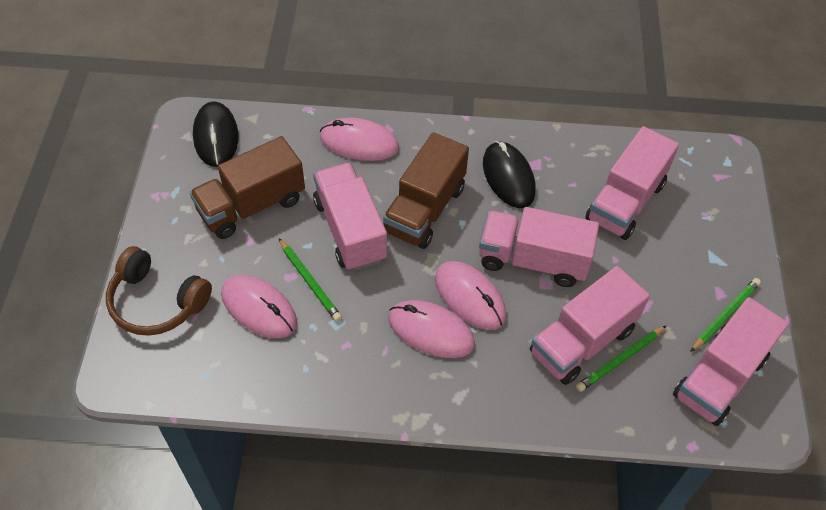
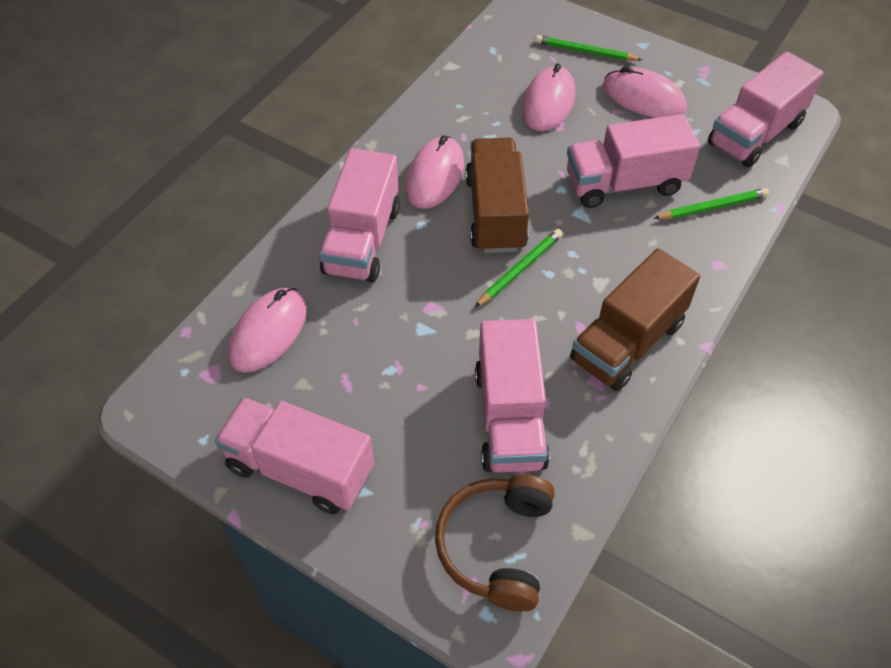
black mouse: [193,101,238,167] [483,141,536,208] = 2 -> none = 0

